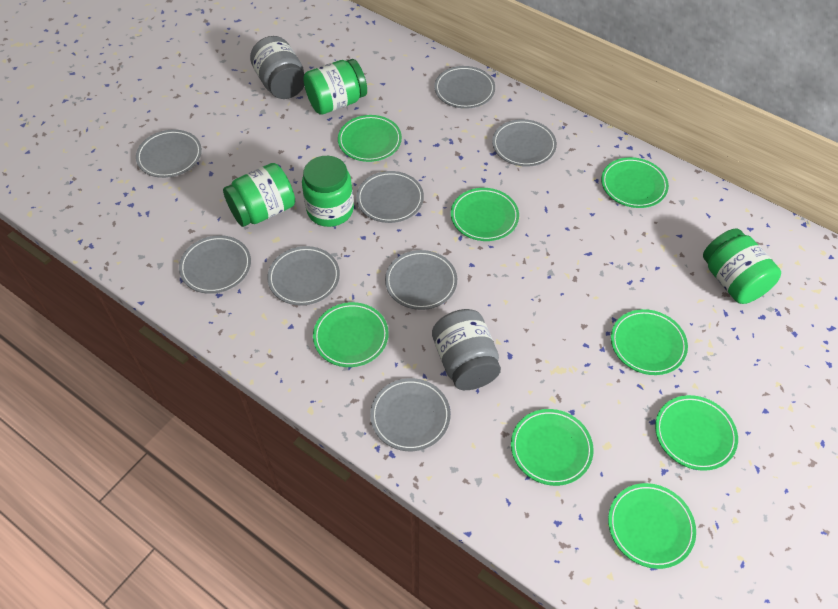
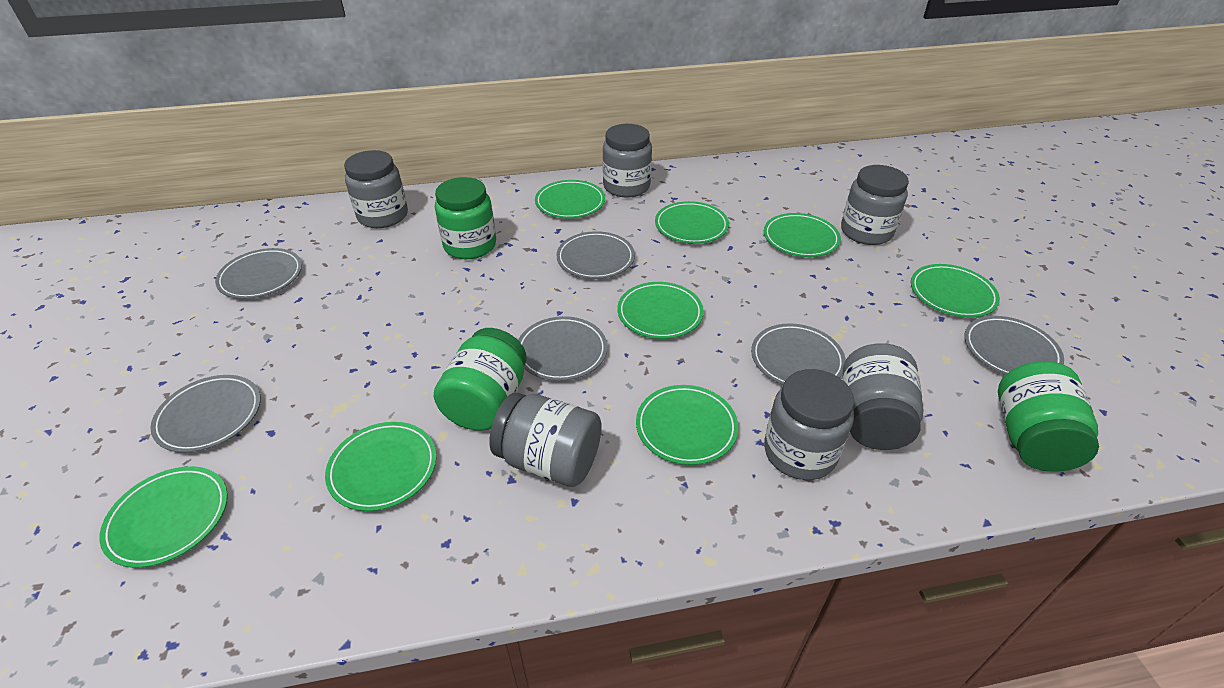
green jar: [223,163,295,227] [302,156,354,227] [303,59,367,114] [703,229,781,304] = 4 -> [434,328,527,431] [435,177,496,259] [998,361,1099,472] = 3
grey jar: [250,36,304,99] [432,309,501,390] = 2 -> [344,150,408,228] [489,393,602,487] [602,124,652,198] [764,369,854,480] [841,165,909,245] [843,343,924,450] = 6
grey plate: [136,129,202,178] [179,235,251,294] [267,246,340,305] [356,171,424,223] [370,378,451,451] [385,250,457,310] [434,66,495,109] [492,119,557,167] = 8 -> [150,375,261,453] [215,248,302,299] [518,316,607,381] [556,231,635,279] [751,323,846,385] [964,316,1064,375] = 6

